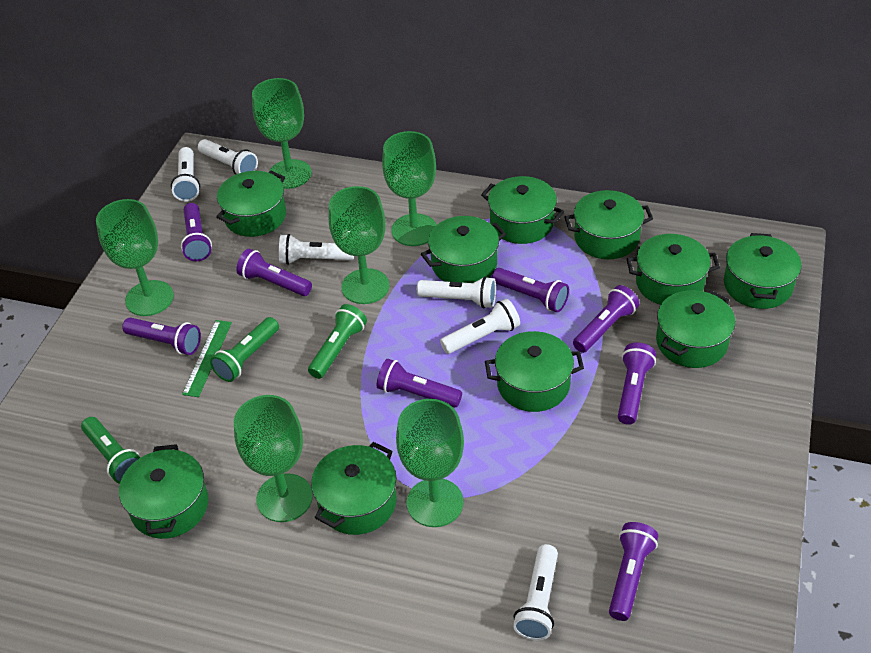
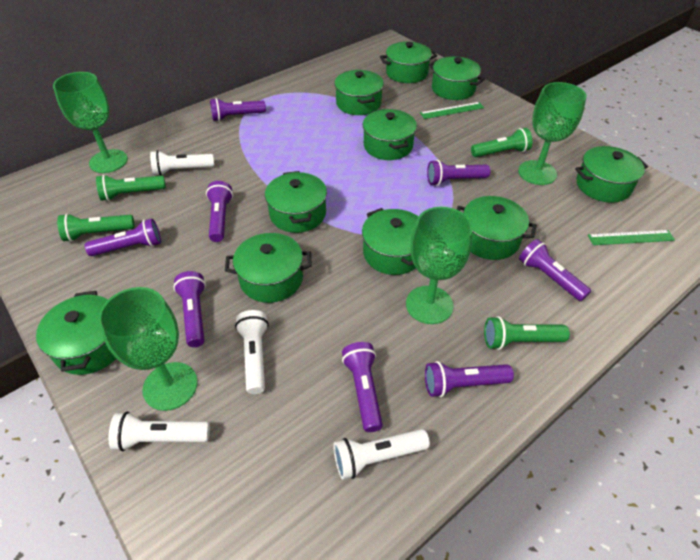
green flashlight: [81,417,141,484] [210,317,279,382] [308,304,367,379] = 3 -> [57,213,135,242] [96,175,166,201] [471,128,532,157] [484,316,570,350] = 4
green goblet: [96,199,174,316] [234,395,313,522] [252,78,312,189] [329,186,389,304] [382,131,436,246] [396,399,464,527] = 6 -> [53,72,128,173] [98,287,198,411] [406,207,473,324] [518,82,587,185] = 4
green ruler: [182,320,232,397] = 1 -> [420,102,484,119] [588,230,675,245] = 2
white flashlight: [171,147,200,202] [198,139,258,175] [279,234,354,265] [417,276,496,309] [440,299,520,354] [513,544,558,640] = 6 -> [108,411,210,451] [150,150,214,176] [235,310,269,394] [334,429,430,480] = 4

